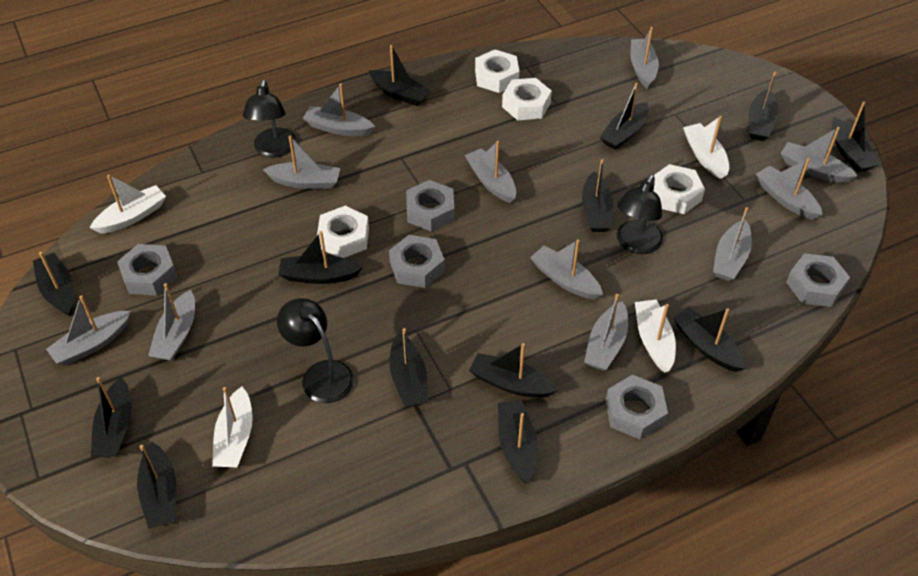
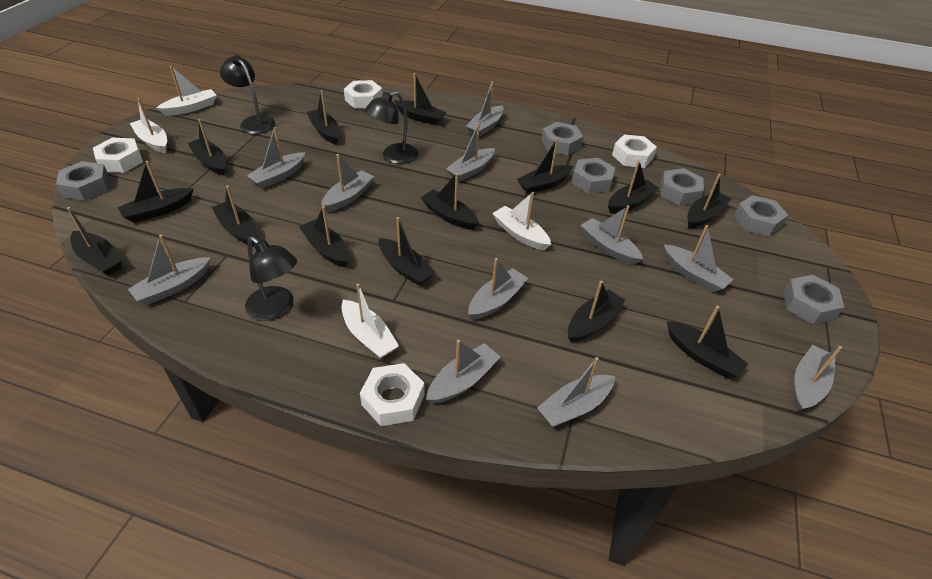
black boat: [33,252,74,316] [91,377,132,457] [137,441,177,529] [278,231,363,284] [368,45,431,106] [389,328,428,407] [469,343,558,398] [498,400,538,483] [582,159,613,232] [600,83,649,150] [673,307,746,372] [749,72,778,141] [832,102,880,172] = 13 -> [67,207,123,275] [118,161,193,223] [188,119,226,176] [211,186,257,246] [299,206,349,267] [307,90,340,144] [379,217,436,286] [394,73,447,125] [421,173,479,230] [517,138,573,194] [568,281,626,342] [608,160,659,213] [667,306,748,378] [687,174,732,228] = 14
grey nut: [117,244,177,296] [389,235,445,288] [406,180,454,232] [606,375,668,439] [786,253,850,307] = 5 -> [56,161,110,201] [541,122,583,155] [572,158,615,194] [660,168,704,206] [734,195,788,236] [783,275,844,324] = 6

